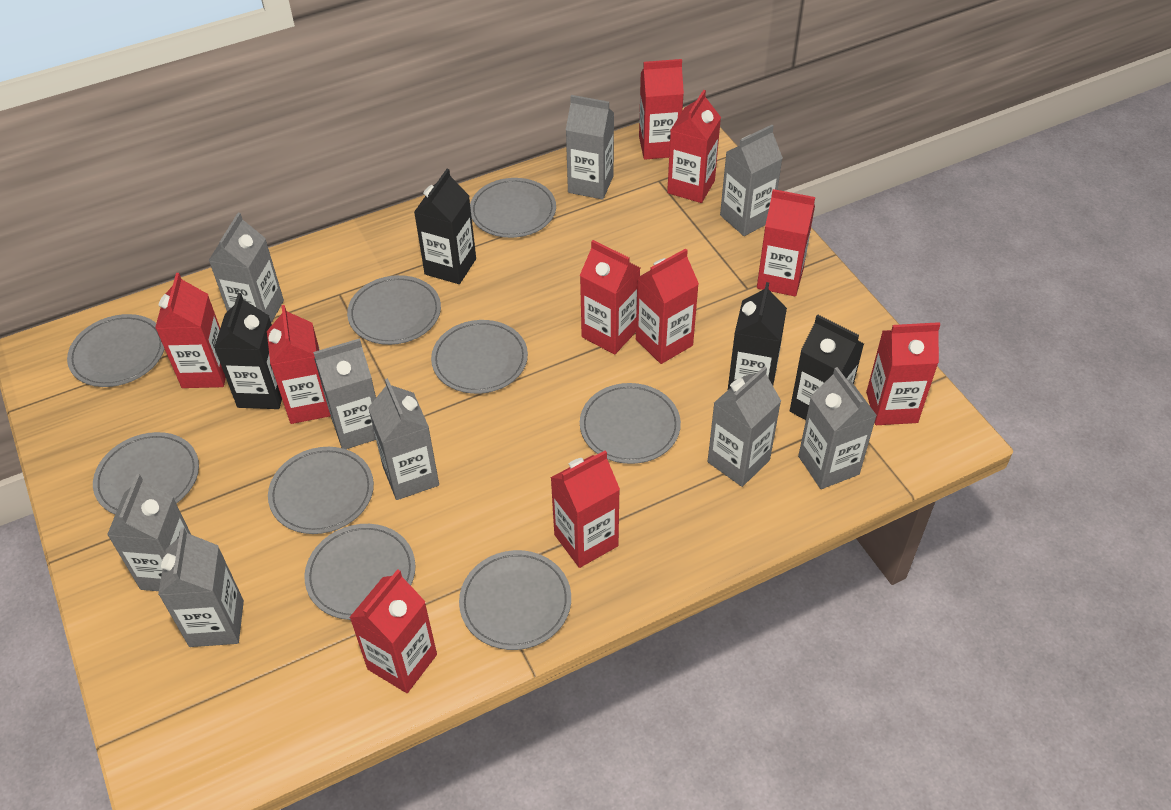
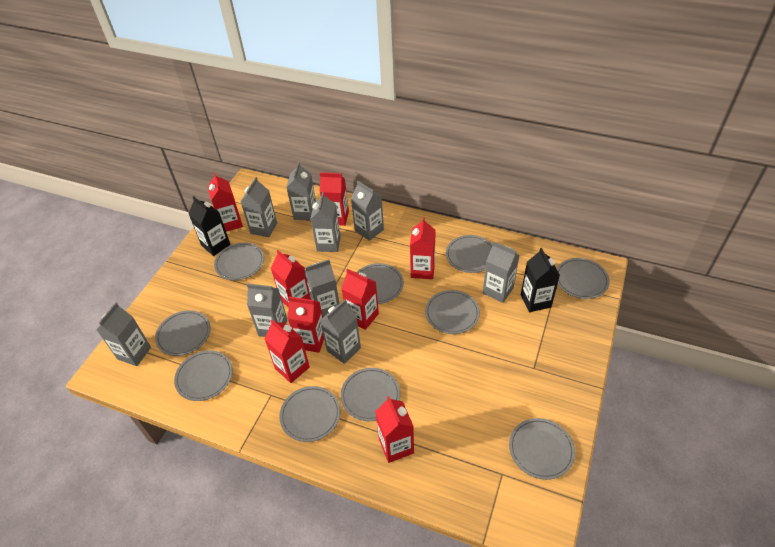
black carton: [214,293,282,409] [414,169,476,284] [728,282,787,390] [790,314,864,420] = 4 -> [188,196,231,256] [521,248,560,312] = 2
grey plate: [67,314,164,387] [93,432,199,514] [268,447,374,534] [304,524,415,620] [347,275,441,345] [431,320,528,394] [459,550,571,650] [470,178,556,238] [580,383,681,464] = 9 -> [155,310,211,356] [174,350,233,401] [214,243,264,280] [279,386,340,442] [340,368,400,421] [357,263,404,304] [425,290,480,334] [446,235,493,273] [509,418,575,480] [557,258,610,299] = 10
red carton: [155,273,226,388] [267,305,331,424] [349,569,437,693] [550,451,620,568] [580,240,640,355] [636,248,699,364] [639,59,684,160] [667,90,721,203] [757,189,815,296] [866,322,940,425] = 10 -> [208,173,243,232] [264,320,310,383] [271,250,311,308] [288,297,324,353] [320,172,349,226] [341,268,379,330] [375,396,414,463] [410,217,436,279] = 8

